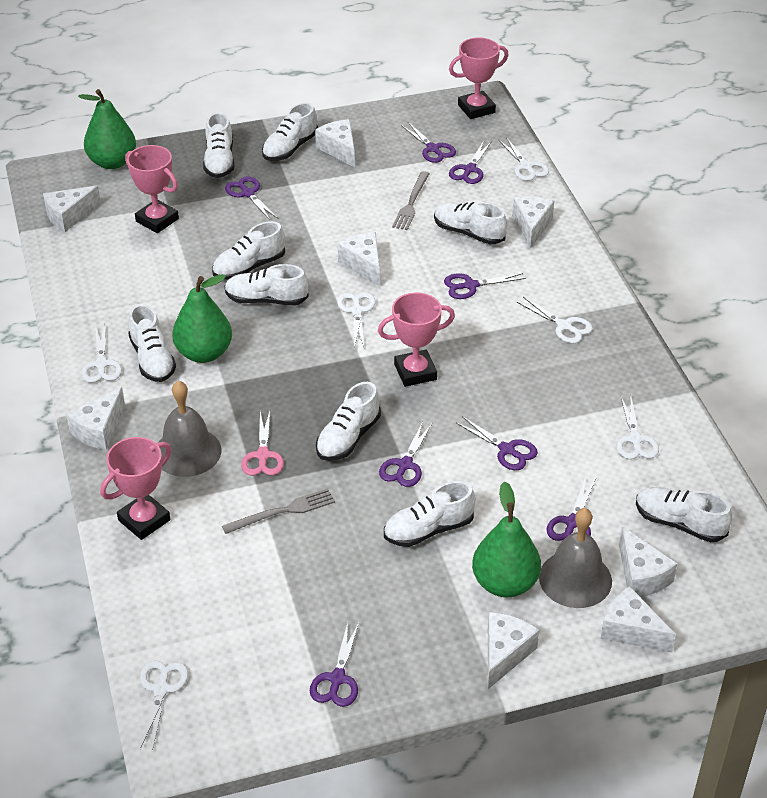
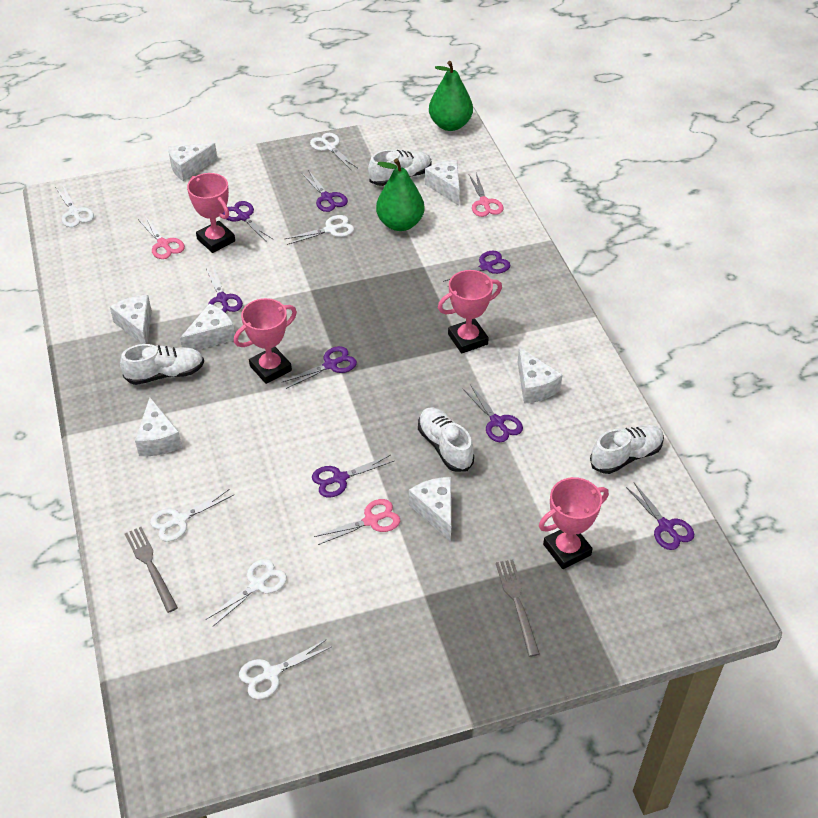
green pear: [78,89,136,169] [172,274,232,363] [472,481,541,597] = 3 -> [376,158,425,231] [429,61,473,131] = 2
grey bell: [158,380,221,477] [539,508,612,608] = 2 -> none = 0
pink scissors: [241,411,284,476] = 1 -> [138,216,185,259] [314,499,400,545] [469,173,504,217] = 3
white cheese: [43,186,101,232] [66,387,125,450] [315,119,355,167] [338,232,380,286] [488,612,539,689] [512,196,555,249] [600,586,676,653] [619,526,677,597] = 8 -> [110,295,152,344] [135,398,182,456] [168,143,217,181] [180,303,235,350] [409,477,451,542] [425,160,460,206] [518,347,562,404] = 7
white shoe: [128,304,176,382] [203,112,234,178] [212,221,285,280] [225,264,309,305] [262,102,318,161] [316,382,381,461] [384,481,476,547] [434,202,507,244] [636,487,732,542] = 9 -> [120,344,204,385] [368,149,432,186] [418,407,474,472] [590,424,664,474] = 4

